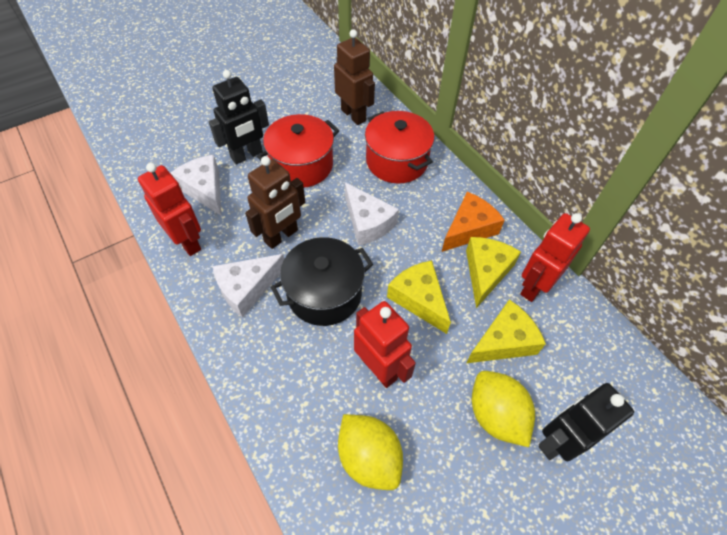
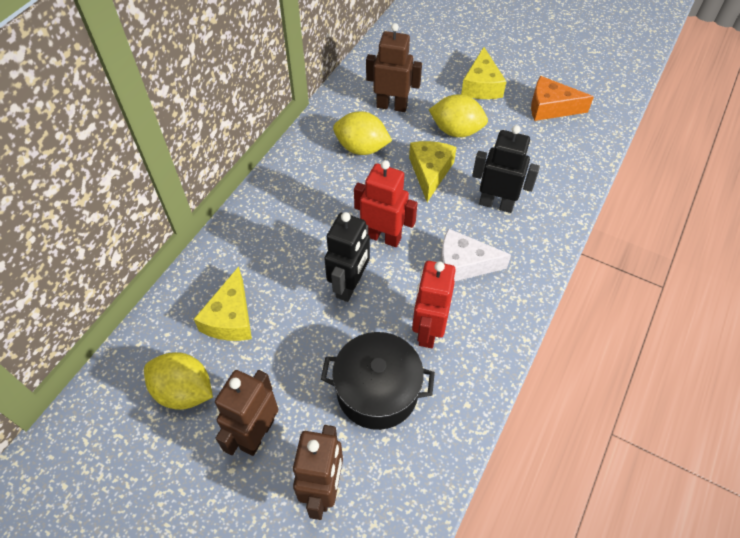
brown robot: [245,156,305,249] [334,29,375,125] = 2 -> [215,370,278,456] [293,425,343,520] [366,23,422,112] = 3
red pot: [257,114,339,187] [365,111,434,184] = 2 -> none = 0
red robot: [138,163,201,256] [354,301,416,388] [520,213,590,302] = 3 -> [354,160,418,247] [412,261,456,348] = 2
white cheese: [171,155,221,215] [213,254,284,317] [345,182,399,246] = 3 -> [440,228,511,281] = 1
yellow lemon: [338,414,403,490] [472,371,535,447] = 2 -> [144,352,213,410] [333,111,392,155] [429,94,488,137] = 3

